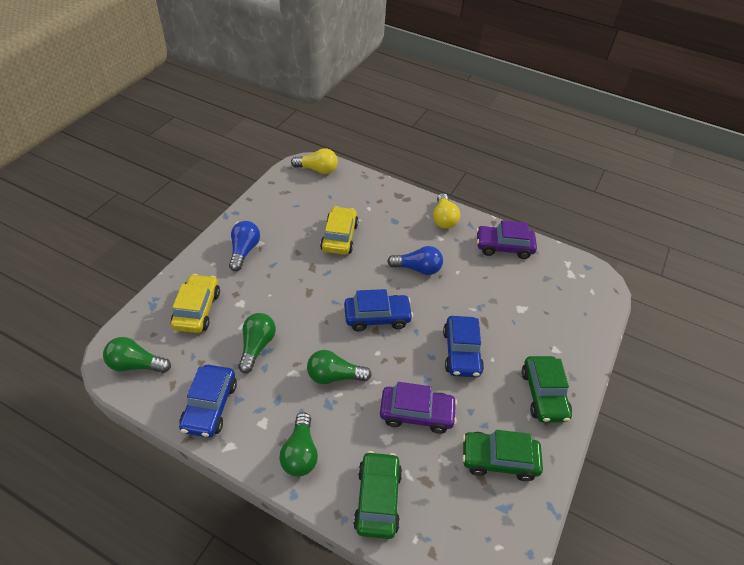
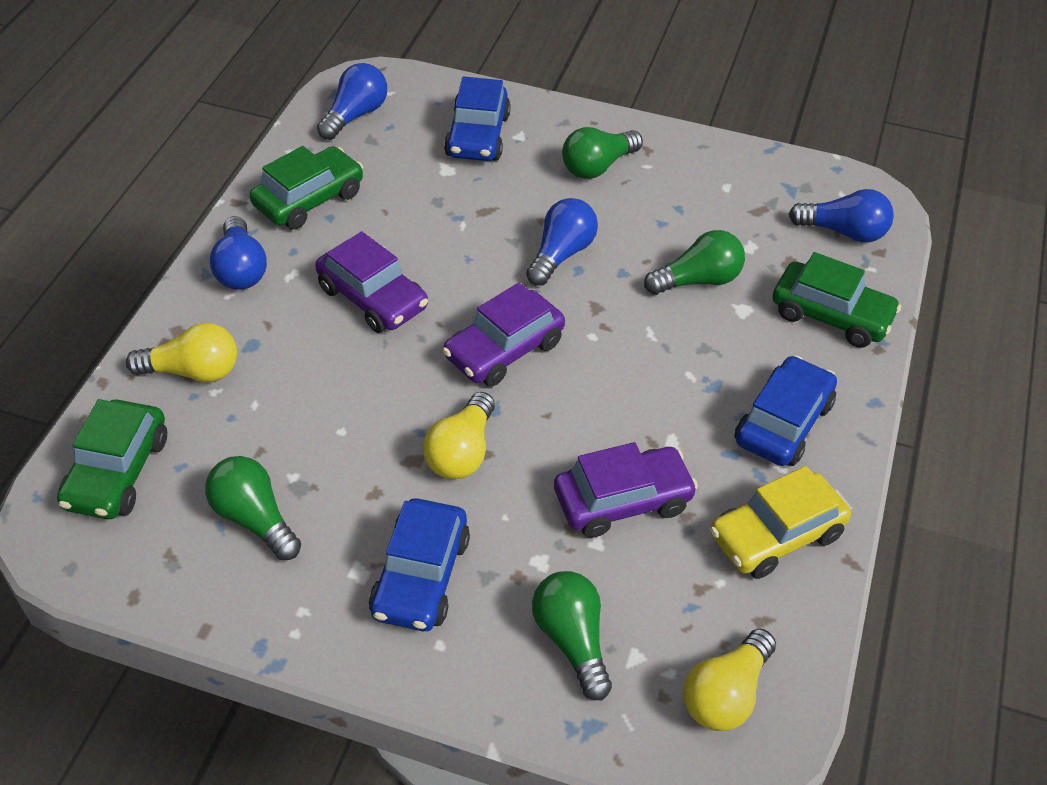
blue light bulb: [229,221,260,271] [387,246,443,275] = 2 -> [210,216,267,290] [317,63,387,140] [526,198,598,286] [789,189,894,242] = 4
purple car: [380,382,457,434] [476,220,537,259] = 2 -> [315,231,428,333] [442,283,565,387] [554,442,698,538] = 3
yellow car: [171,274,220,333] [320,206,359,255] = 2 -> [710,466,851,579] = 1
yellow light bulb: [291,148,338,174] [433,193,460,229] = 2 -> [126,323,237,383] [423,392,495,479] [683,628,776,731] = 3

